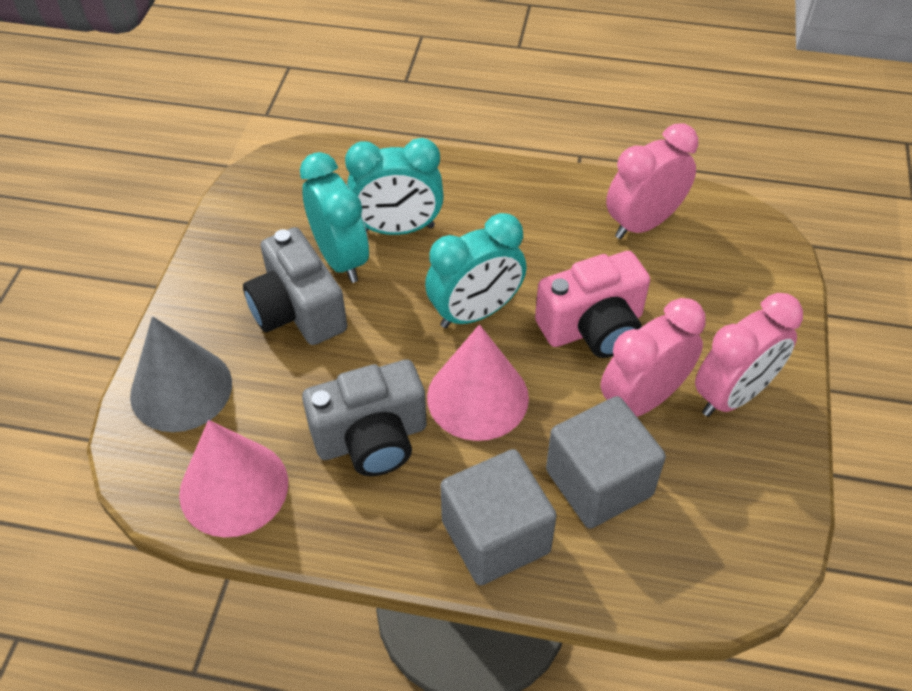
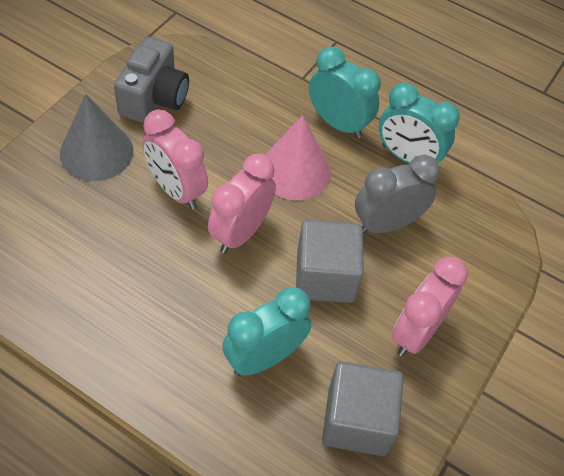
grey camera: [243,227,347,345] [302,360,427,476] = 2 -> [114,37,189,123] = 1
grey clock: none = 0 -> [355,155,440,234] = 1
pink camera: [535,251,650,358] = 1 -> none = 0
pink cone: [179,420,288,537] [427,324,529,441] = 2 -> [265,115,331,200] = 1

